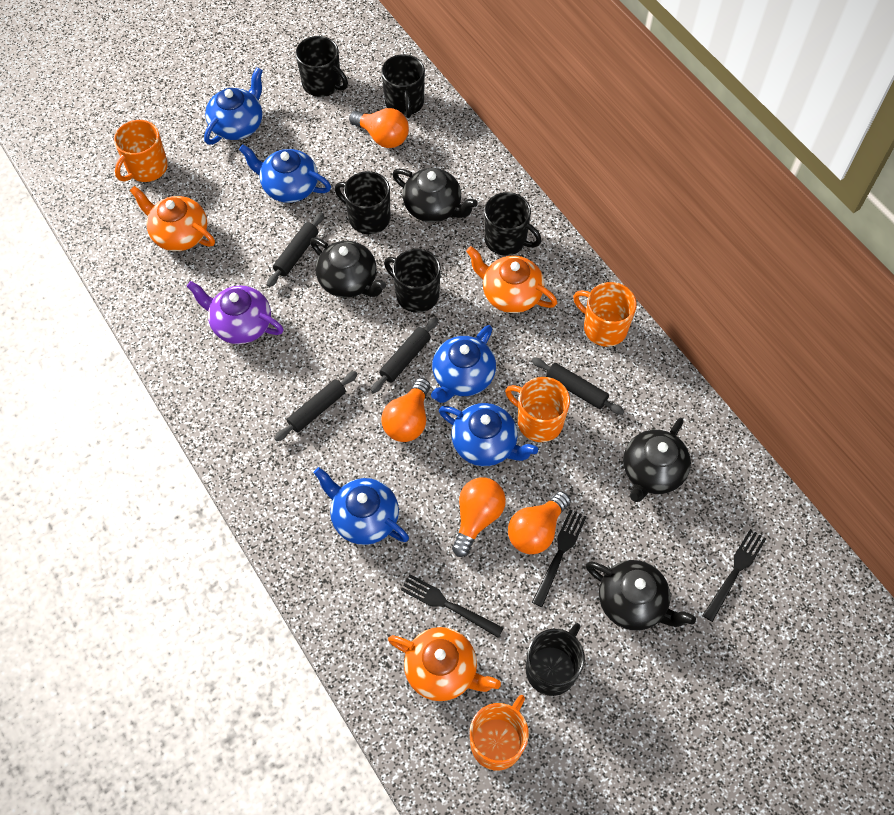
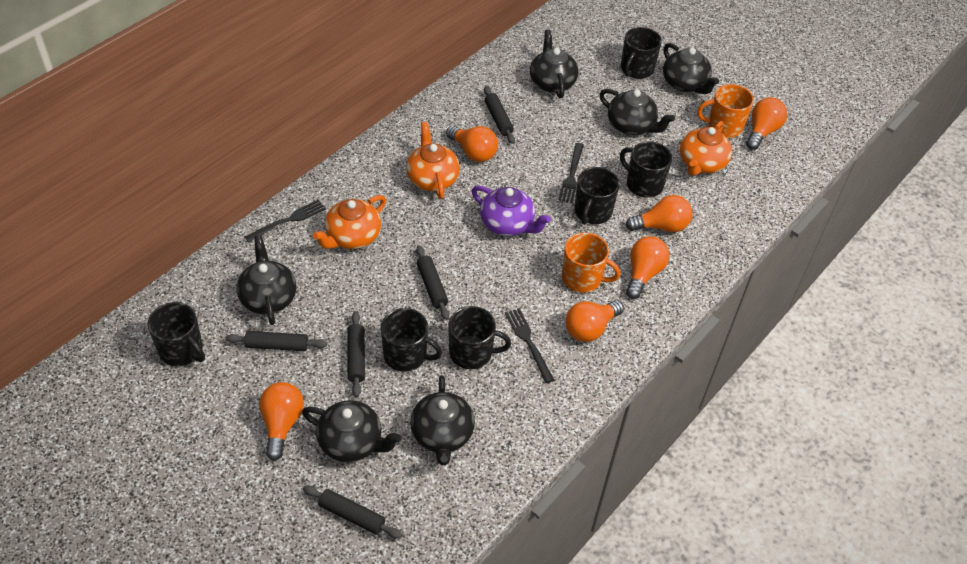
black rolling pin: [267,212,324,287] [274,371,357,441] [371,317,438,393] [532,358,624,415] = 4 -> [225,331,327,351] [303,485,402,539] [347,311,365,397] [416,245,449,320] [484,86,515,144] = 5
black teapot: [310,238,386,298] [392,168,478,222] [586,560,696,631] [623,418,691,502] = 4 -> [237,235,296,325] [302,400,401,462] [410,375,475,465] [530,30,578,98] [599,89,675,135] [663,43,719,94] = 6
blue teapot: [204,67,263,145] [239,145,331,203] [314,467,409,545] [431,325,496,403] [439,403,538,466] = 5 -> none = 0
orange light bulb: [349,108,409,148] [381,378,430,442] [452,478,506,557] [508,491,571,554] = 4 -> [259,382,304,461] [446,126,498,162] [565,300,624,342] [626,195,692,232] [626,236,669,299] [746,97,787,150] = 6
orange mug: [114,120,168,182] [470,695,529,771] [505,377,570,442] [573,282,637,347] = 4 -> [562,233,621,293] [697,84,754,138] = 2

